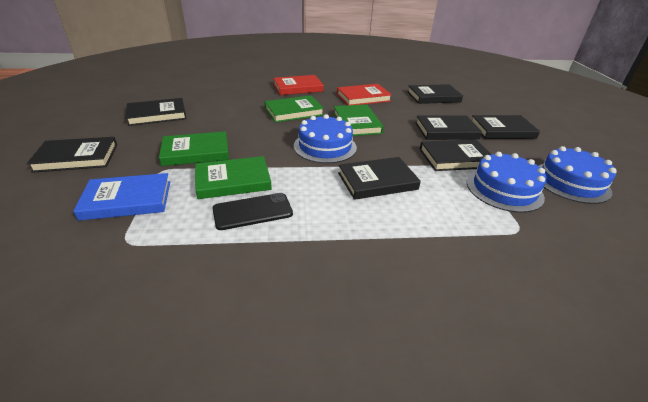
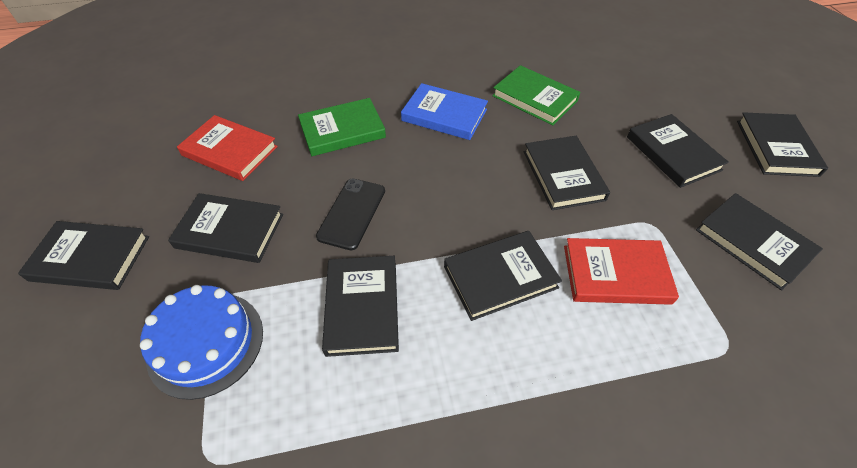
black book: [27,137,117,173] [126,98,187,126] [338,157,421,200] [407,84,463,104] [415,115,482,140] [419,139,491,171] [472,115,540,139] = 7 -> [18,221,149,290] [168,193,283,263] [322,256,399,357] [444,231,562,321] [524,136,610,210] [627,114,729,188] [696,193,823,290] [737,112,828,177] = 8
blue cake: [294,114,357,163] [467,152,547,213] [539,146,617,204] = 3 -> [140,285,263,400] = 1
green book: [159,131,229,166] [195,156,272,199] [265,95,324,123] [334,104,384,136] = 4 -> [298,98,386,156] [492,65,580,125] = 2

